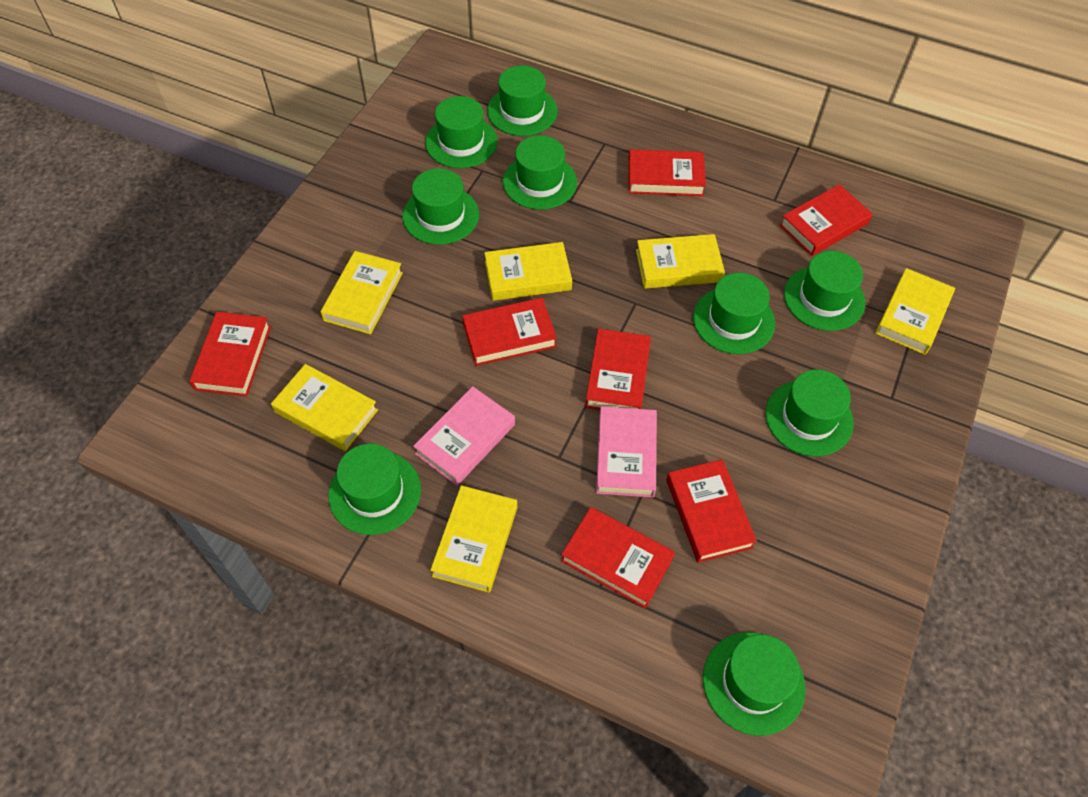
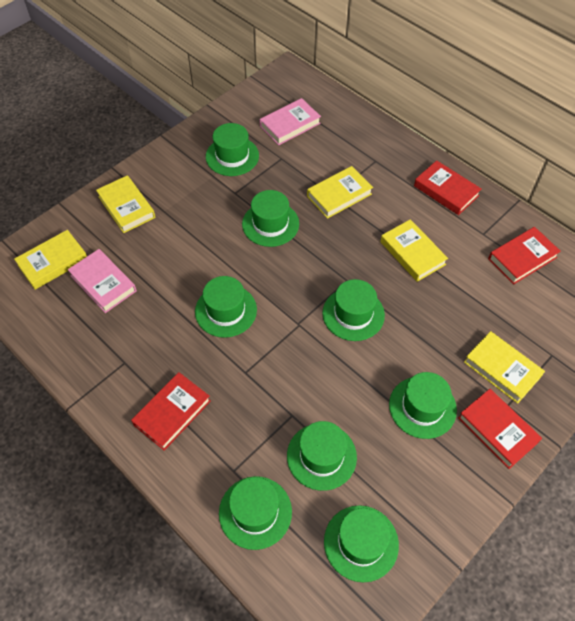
green hat: [328,444,421,535] [403,168,479,245] [425,96,498,168] [487,66,558,136] [503,135,577,210] [693,273,775,354] [703,632,805,736] [765,370,854,456] [784,251,865,331] = 9 -> [195,276,257,338] [206,123,259,176] [219,476,292,550] [242,190,299,247] [287,421,357,491] [322,279,385,341] [324,505,399,582] [389,372,457,439] = 8
red book: [190,312,271,396] [462,298,557,366] [561,507,675,608] [585,329,651,410] [628,149,706,196] [666,459,757,563] [780,184,873,256] = 7 -> [131,372,211,451] [414,160,481,215] [458,389,542,469] [488,227,561,284] = 4
yellow book: [271,364,378,451] [320,251,403,334] [430,485,517,593] [484,242,572,301] [636,234,725,289] [875,268,955,355] = 6 -> [14,230,87,290] [96,175,155,233] [307,166,373,219] [380,219,448,282] [464,331,545,404] = 5

